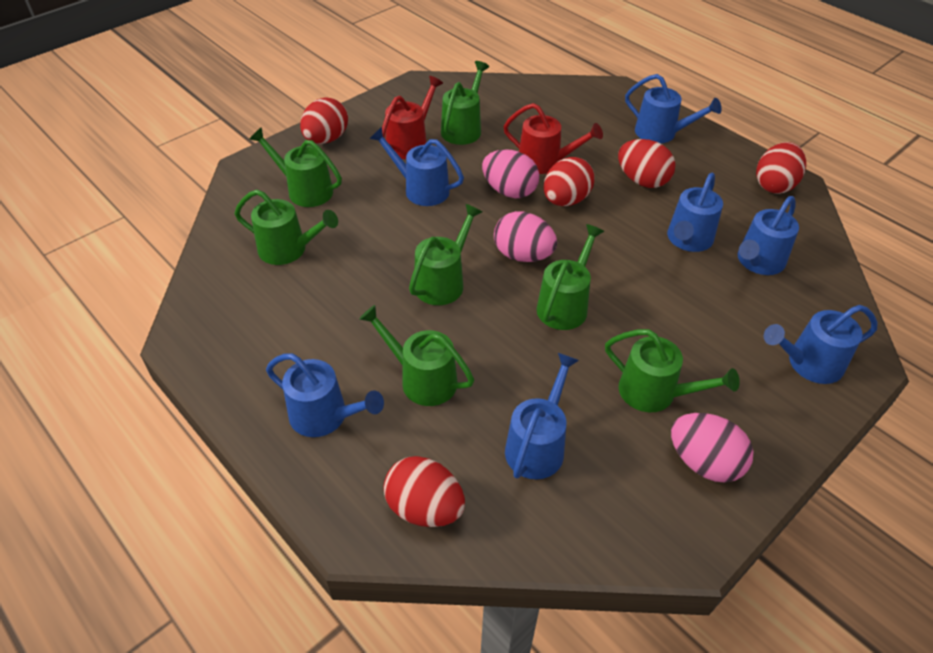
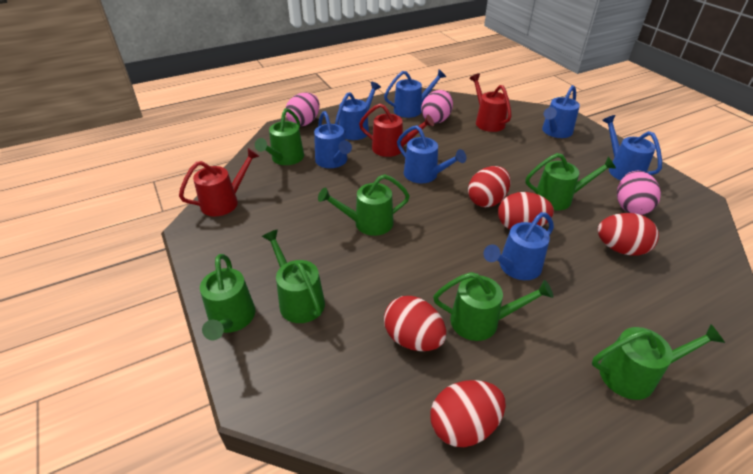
red watering can: [382,76,443,159] [503,103,603,174] = 2 -> [179,148,259,216] [359,104,434,157] [469,74,512,132] = 3

